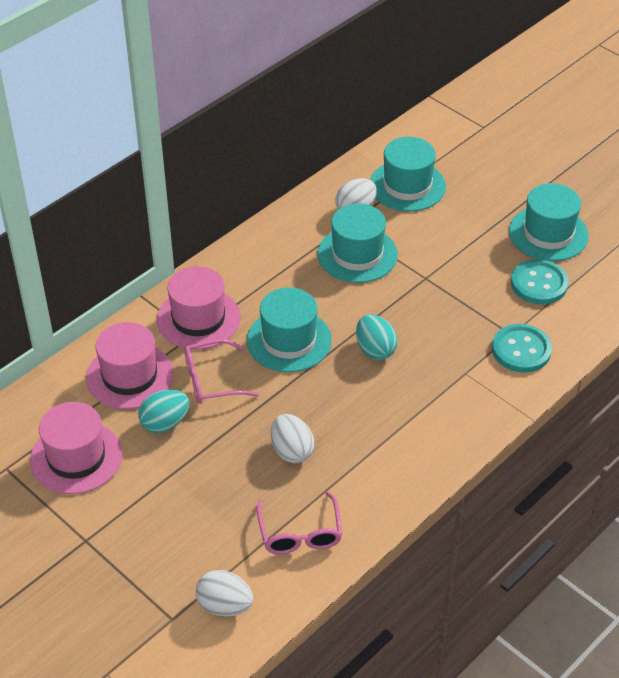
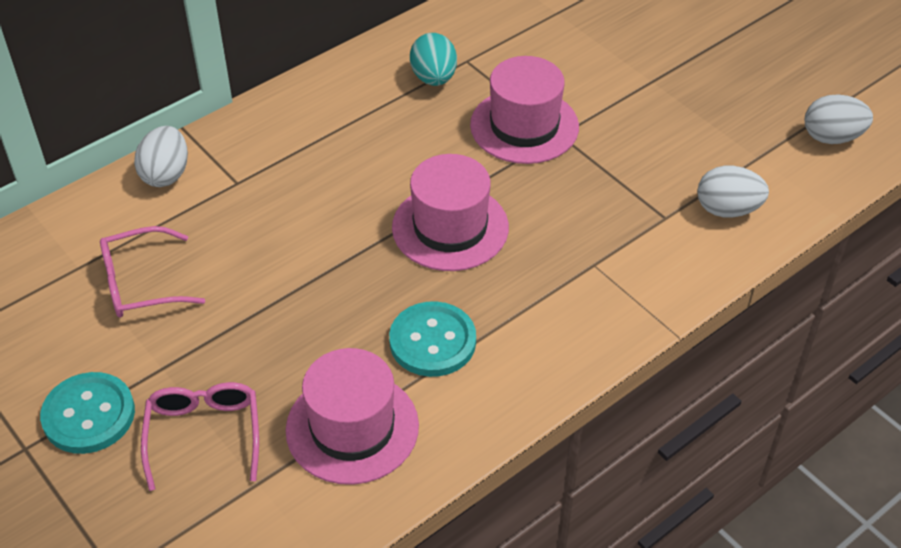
turquoise egg: [138,389,189,433] [356,314,397,360] = 2 -> [410,33,457,86] = 1
turquoise hat: [247,287,332,372] [317,203,398,283] [370,137,446,212] [509,183,589,261] = 4 -> none = 0

